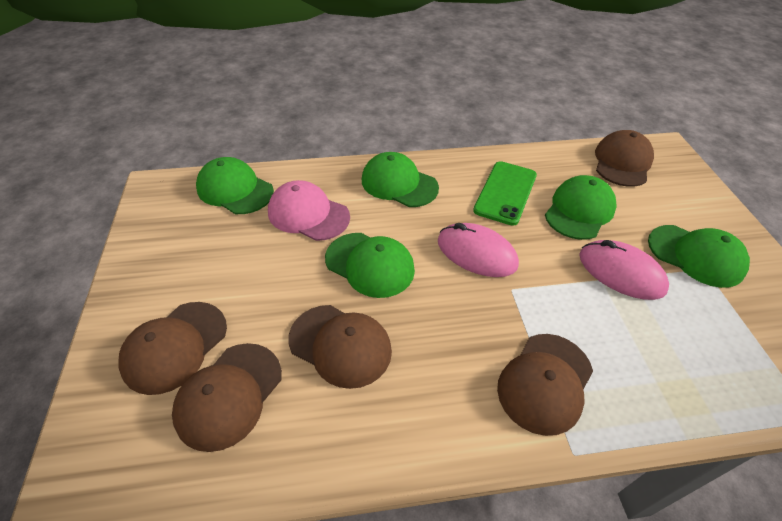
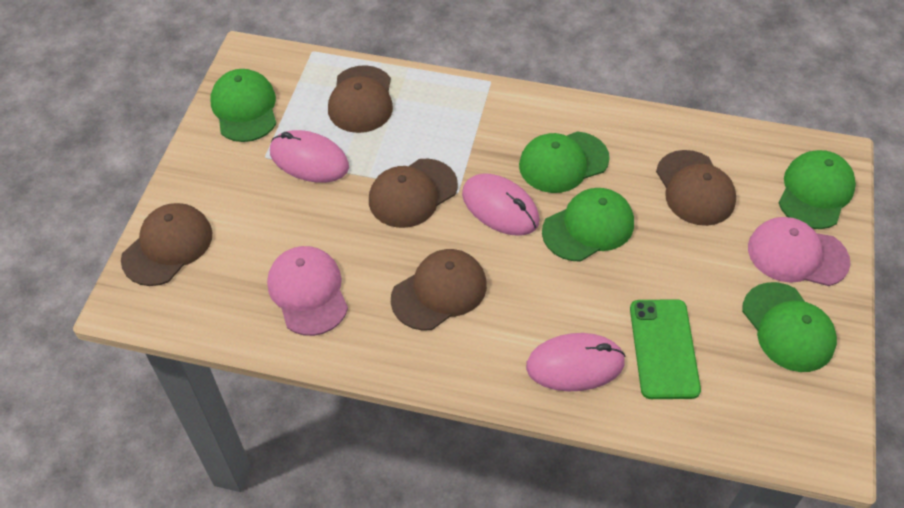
pink cap: [268,180,350,241] = 1 -> [267,246,348,336] [748,217,850,286] = 2
pink mouse: [438,223,519,277] [579,240,669,300] = 2 -> [270,130,349,183] [462,174,539,236] [526,333,625,392] = 3

